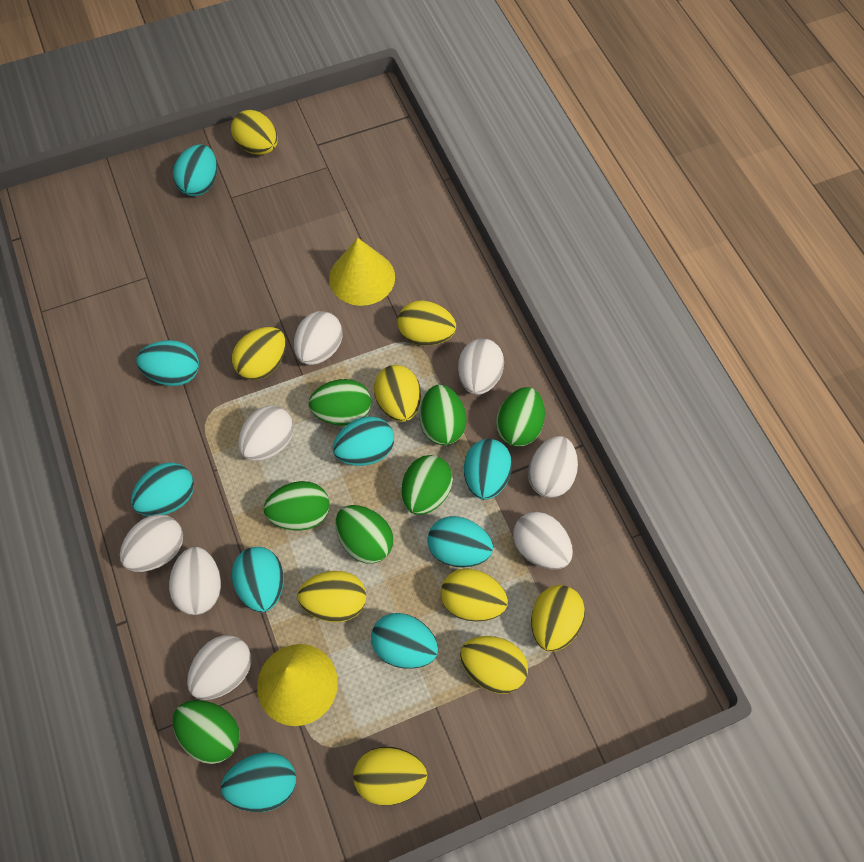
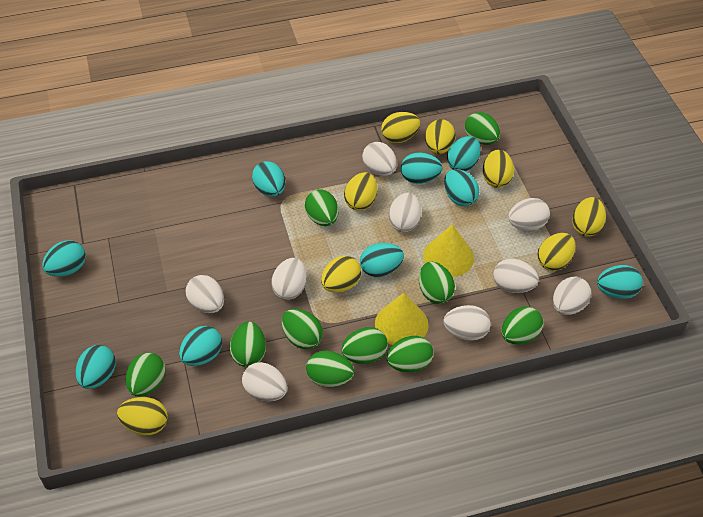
green egg: [172,700,240,764] [264,481,329,531] [308,379,371,426] [336,505,393,564] [402,455,453,515] [419,384,467,445] [496,387,545,447] = 7 -> [125,353,165,397] [230,322,266,367] [282,309,323,349] [305,189,339,226] [306,350,354,387] [341,327,388,364] [386,336,433,372] [419,262,455,304] [465,112,500,145] [502,306,543,344] = 10
white egg: [120,514,183,572] [169,547,221,615] [187,635,251,700] [238,406,294,461] [294,311,343,365] [458,338,504,395] [513,512,573,569] [528,436,578,498] = 8 -> [186,275,224,313] [242,362,287,401] [271,258,307,300] [362,142,397,176] [389,193,421,232] [444,305,491,341] [493,259,539,293] [508,198,550,231] [553,277,591,315] = 9
yellow egg: [231,110,278,155] [232,327,286,380] [297,571,366,622] [353,747,427,805] [374,365,421,422] [397,300,456,346] [441,568,508,621] [460,636,528,694] [531,585,585,652] = 9 -> [117,397,168,435] [321,256,361,292] [344,172,377,211] [381,112,420,143] [425,119,456,154] [482,149,514,188] [537,233,576,271] [572,197,606,237] = 8

